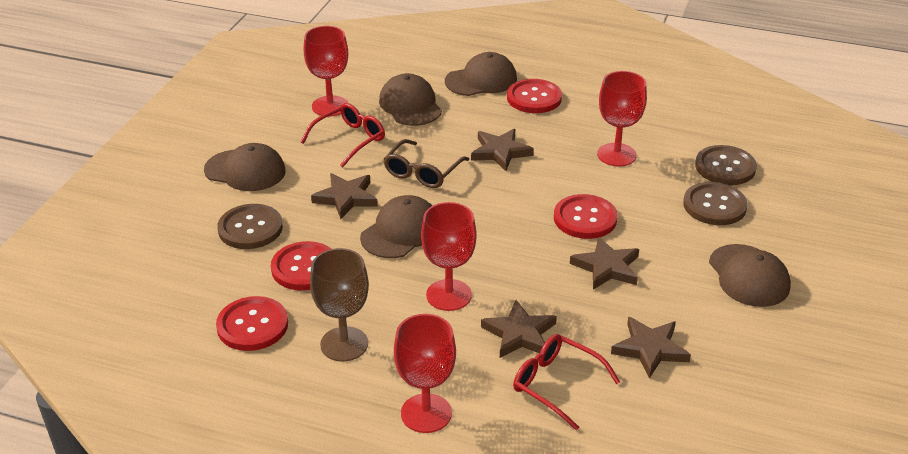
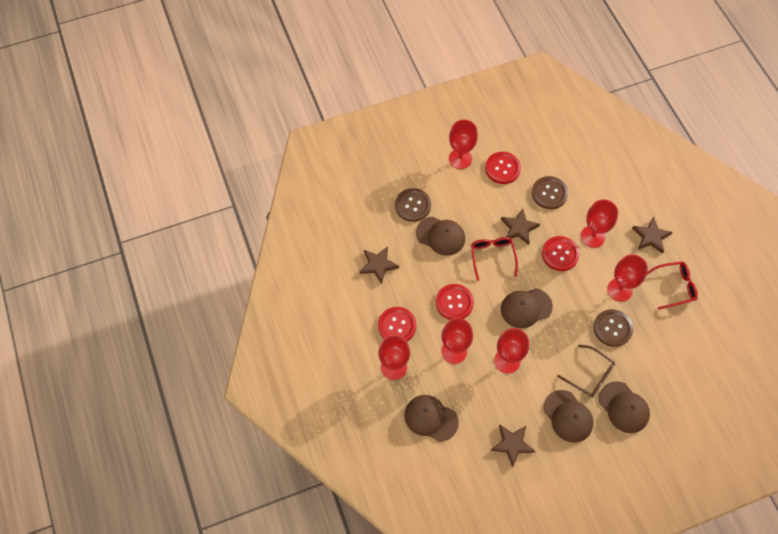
brown goblet: [310,248,369,361] = 1 -> none = 0
brown star: [311,173,378,219] [471,129,534,171] [481,300,557,358] [570,237,639,290] [611,317,691,379] = 5 -> [360,247,399,284] [491,424,535,467] [501,209,540,245] [632,217,673,254] = 4
red goblet: [303,26,348,117] [394,314,456,433] [421,202,477,311] [597,71,647,166] = 4 -> [378,335,410,380] [441,318,473,364] [449,120,478,169] [494,328,529,374] [581,199,618,248] [607,254,648,302] = 6

